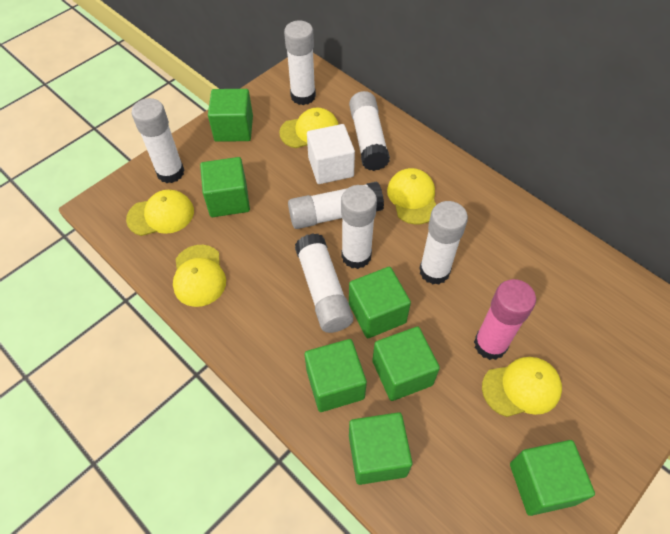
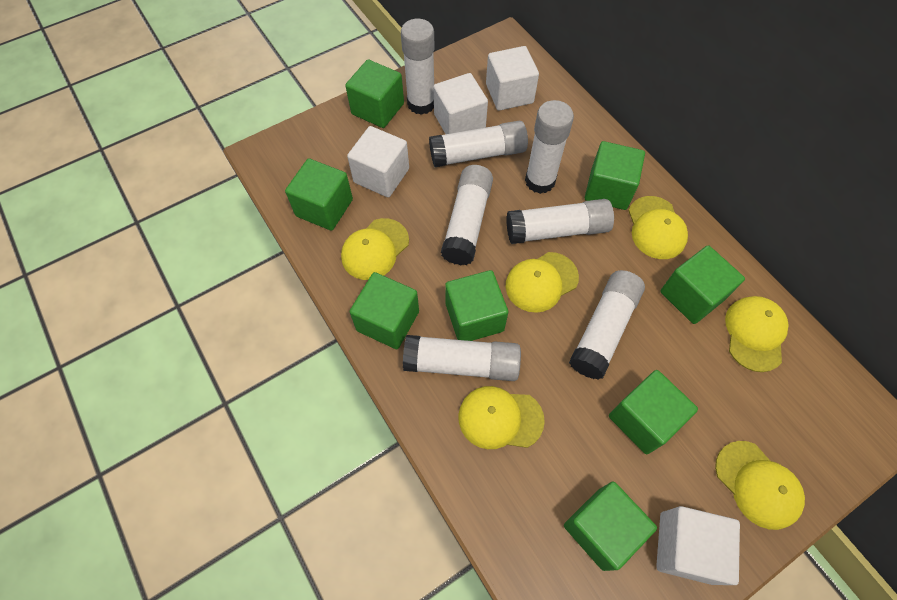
green cube: [200,157,250,217] [208,89,253,142] [305,339,367,412] [349,267,411,338] [349,412,413,485] [372,327,440,401] [510,440,595,516] = 7 -> [285,158,353,231] [345,59,404,128] [350,272,419,349] [445,270,508,341] [564,481,657,571] [585,141,645,210] [609,370,698,454] [660,245,745,324] = 8
pink glue stick: [474,279,536,360] = 1 -> none = 0
white cube: [307,124,355,184] = 1 -> [347,126,409,197] [433,73,488,134] [486,46,539,111] [656,506,740,585] = 4
yellow cap: [126,190,194,236] [173,245,226,307] [279,108,339,148] [387,168,436,225] [482,357,562,417] = 5 -> [341,218,409,280] [458,386,545,449] [505,252,579,313] [628,196,688,259] [715,441,805,530] [725,296,789,372] = 6

